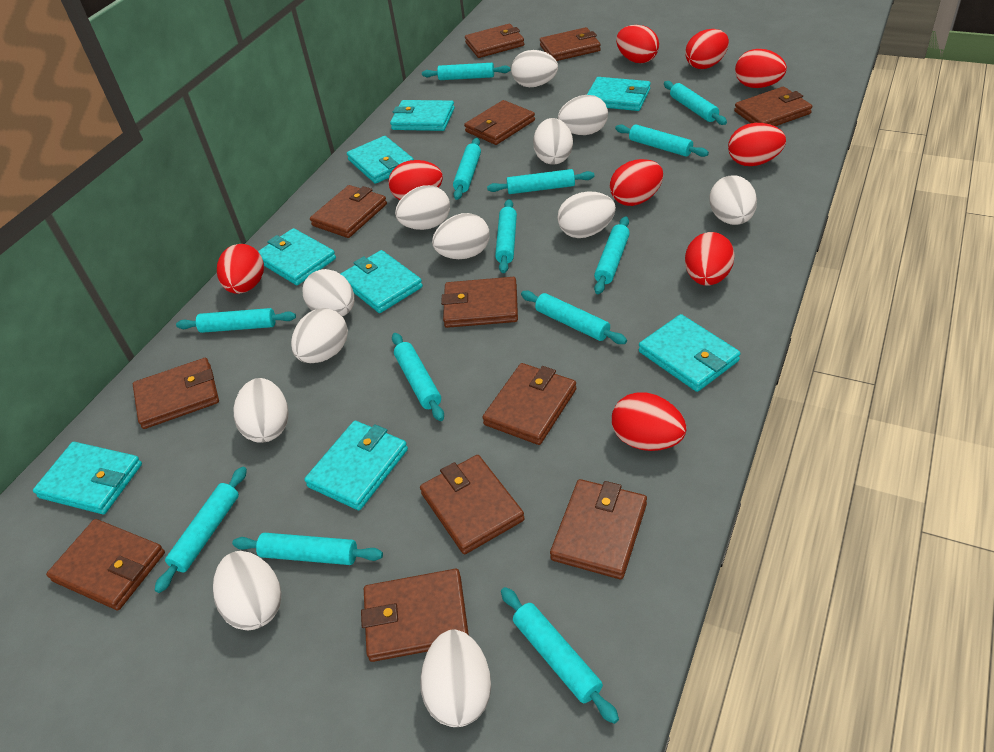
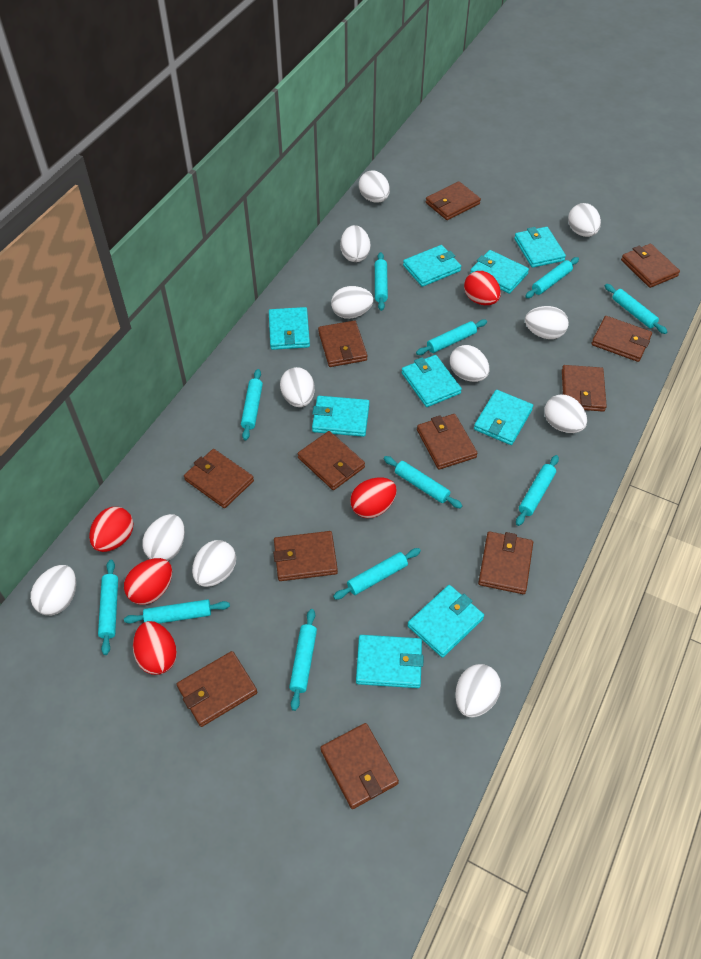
red egg: [217,244,264,294] [389,160,443,200] [610,159,663,206] [612,392,687,451] [616,25,659,63] [685,29,729,69] [685,232,735,286] [728,123,786,166] [735,49,787,88] = 9 -> [89,507,134,552] [124,558,172,605] [133,621,177,675] [350,477,397,518] [464,271,501,305] = 5
turquoise rolling pin: [155,467,247,593] [176,308,296,333] [232,533,383,565] [392,333,444,421] [422,63,510,80] [453,138,481,200] [487,169,594,194] [495,199,517,273] [501,587,619,724] [521,291,627,344] [594,216,630,294] [615,124,709,157] [664,81,727,125] = 13 -> [98,560,118,655] [124,599,230,624] [241,369,263,440] [289,609,317,711] [333,548,421,600] [375,252,388,311] [384,456,462,509] [416,319,487,355] [516,455,559,526] [525,257,579,298] [605,284,667,334] = 11
turquoise wallet: [33,442,142,514] [258,228,336,285] [304,421,408,510] [341,250,423,313] [347,136,414,184] [390,100,455,131] [587,77,651,111] [639,314,741,392] = 8 -> [269,307,310,350] [312,396,369,437] [356,635,424,688] [402,355,462,407] [403,245,461,287] [407,585,484,658] [470,250,529,294] [474,390,533,445] [514,227,566,268] = 9

